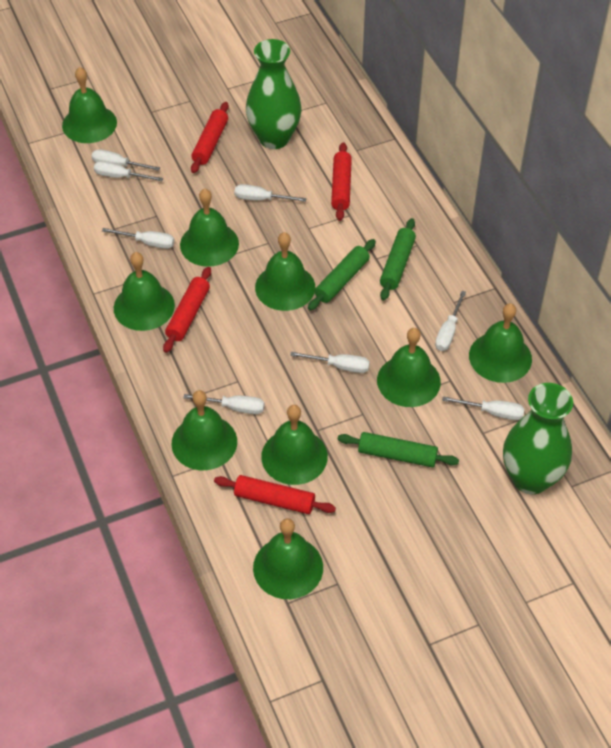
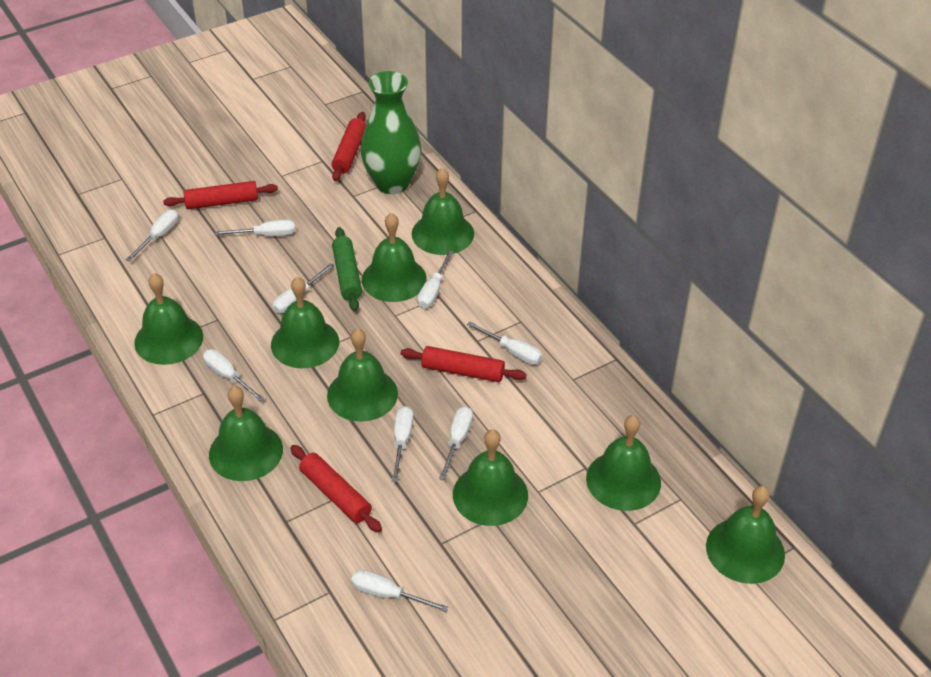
green rolling pin: [308,239,376,311] [338,432,459,467] [380,218,416,300] = 3 -> [332,227,362,311] = 1
green vase: [246,39,302,149] [503,383,573,494] = 2 -> [360,71,422,194] = 1
white screwdriver: [91,149,160,171] [94,161,163,181] [102,228,174,249] [183,394,265,414] [234,184,307,202] [290,352,370,373] [435,291,466,351] [442,396,524,420] = 8 -> [126,210,179,262] [203,349,264,402] [215,219,295,236] [273,263,334,313] [351,570,449,612] [392,406,413,482] [418,251,453,308] [439,406,473,480] [467,322,542,365] = 9

